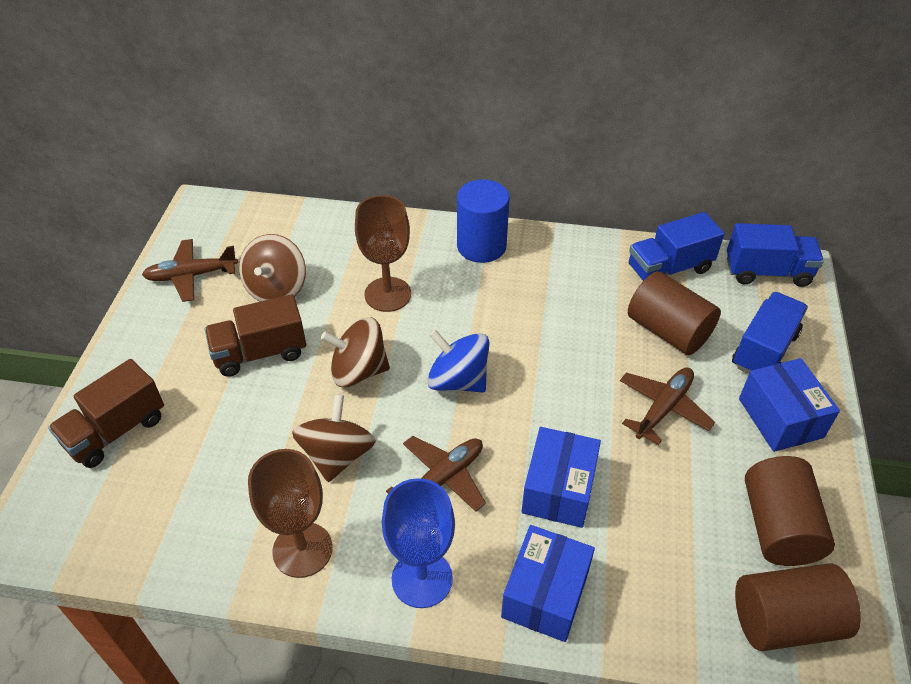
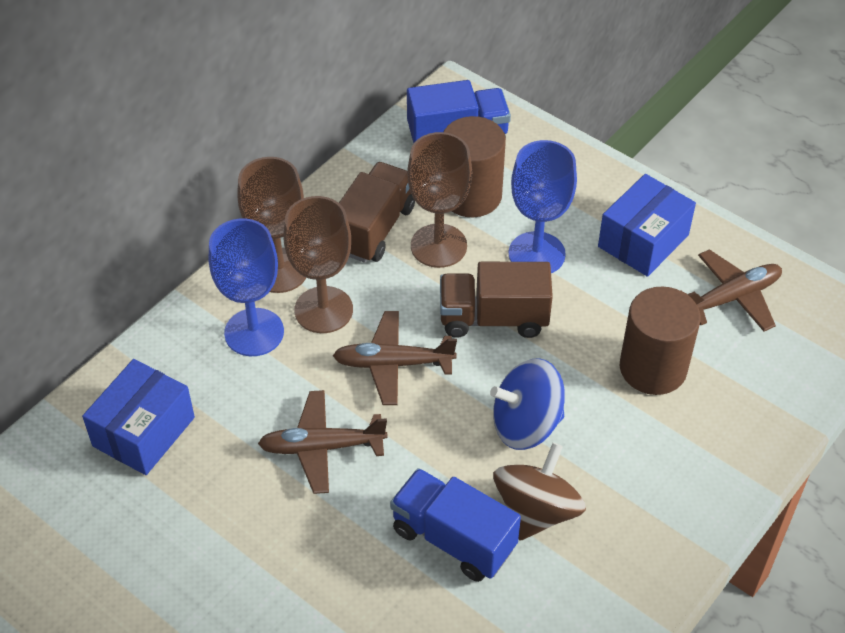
blue box: [501,525,595,642] [521,427,601,528] [739,358,840,452] = 3 -> [82,359,195,475] [598,174,696,277] = 2
blue cylinder: [457,179,510,263] = 1 -> none = 0
blue goblet: [382,478,455,608] = 1 -> [209,218,284,356] [509,140,577,273] = 2
blue truck: [629,212,724,281] [727,223,824,287] [732,292,808,374] = 3 -> [390,468,521,582] [407,80,511,143] = 2
brown cylinder: [628,271,721,355] [735,564,861,651] [745,456,835,566] = 3 -> [444,116,506,217] [620,286,701,395] = 2
brown goblet: [248,449,332,578] [355,195,411,312] = 2 -> [237,157,306,293] [284,196,353,333] [407,132,472,268] = 3
brown spinning top: [239,234,306,302] [292,394,376,482] [321,317,390,387] = 3 -> [493,443,586,540] = 1

